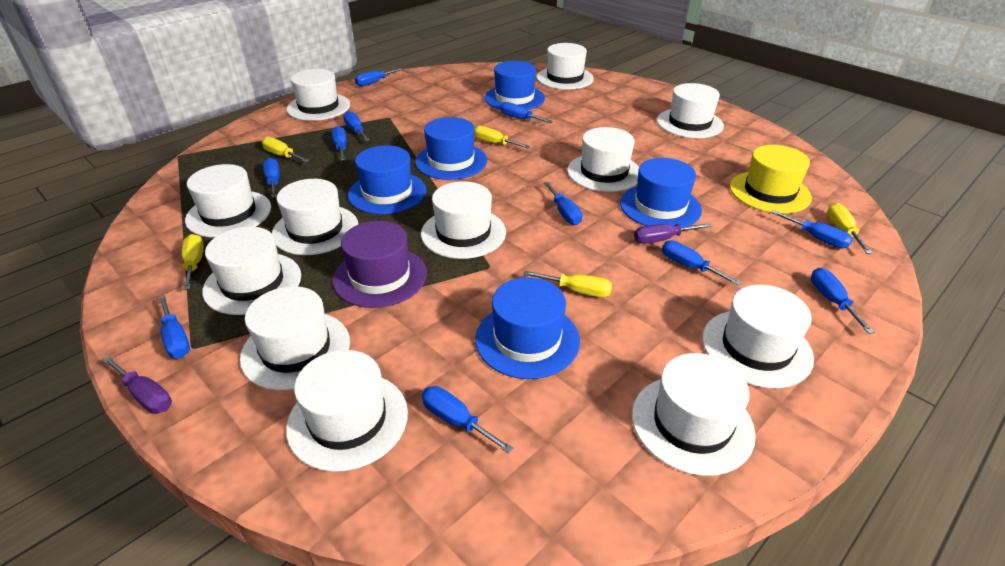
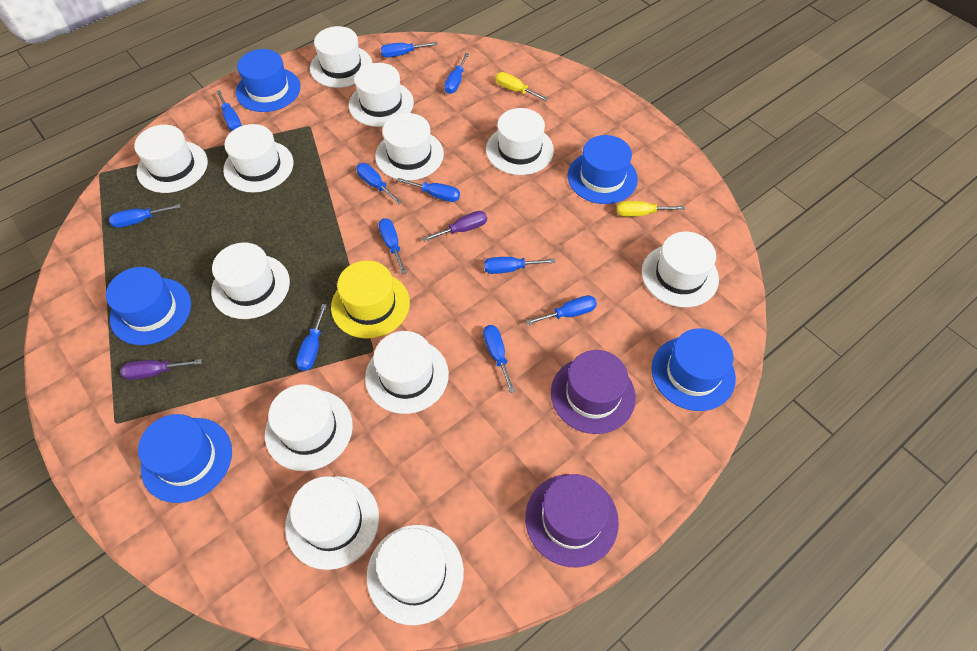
purple hat: [333,221,427,308] = 1 -> [525,474,619,567] [551,350,636,434] = 2
yellow screwdriver: [182,234,204,290] [262,137,310,162] [474,126,531,148] [523,271,612,297] [827,203,873,254] = 5 -> [496,72,548,101] [617,201,685,217] = 2

